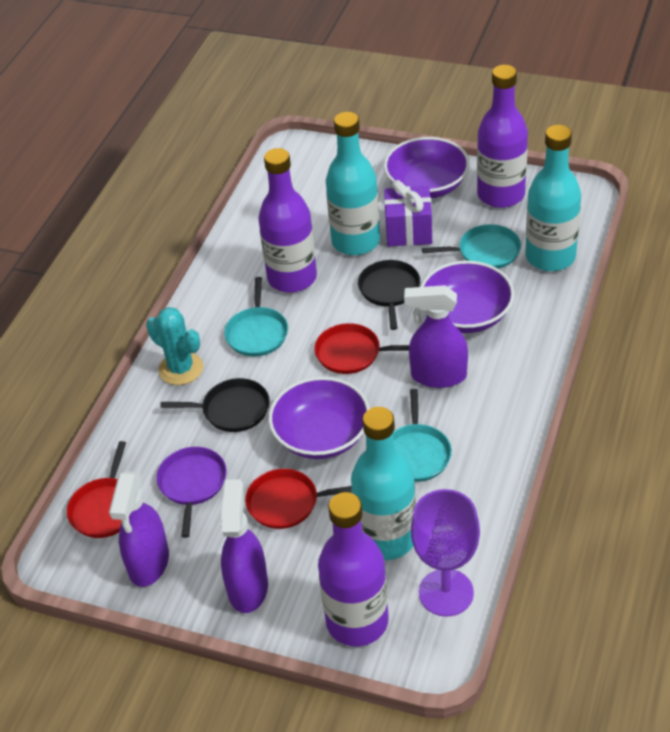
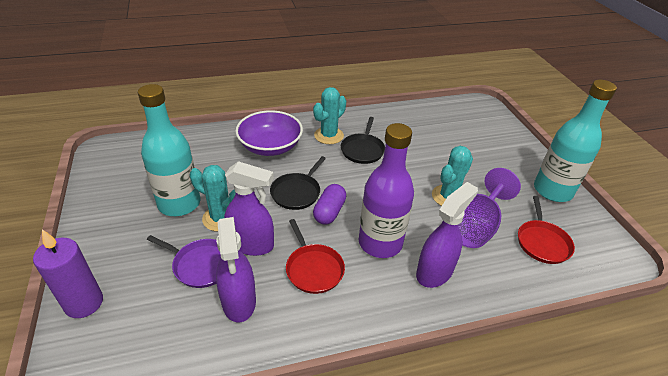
purple bottle: [259,148,317,293] [318,492,389,646] [477,65,528,208] = 3 -> [359,123,414,258] = 1
purple bowl: [268,377,370,459] [384,137,470,198] [420,261,514,333] = 3 -> [235,110,303,156] = 1
purple candle: none = 0 -> [33,230,103,318] = 1
purple capsule: none = 0 -> [313,184,346,224] = 1
purple gift: [384,180,432,246] = 1 -> none = 0
red pan: [67,441,126,538] [245,469,352,529] [314,323,409,374] = 3 -> [286,219,345,294] [518,196,575,264] = 2
turquoise bottle: [326,112,380,255] [351,407,416,560] [525,125,581,271] = 3 -> [138,84,200,216] [534,80,617,202] = 2
turquoise cactus: [146,307,203,385] = 1 -> [190,165,236,232] [313,87,346,144] [432,146,473,206] = 3
turquoise pan: [224,277,288,356] [393,389,452,482] [422,224,521,269] = 3 -> none = 0

